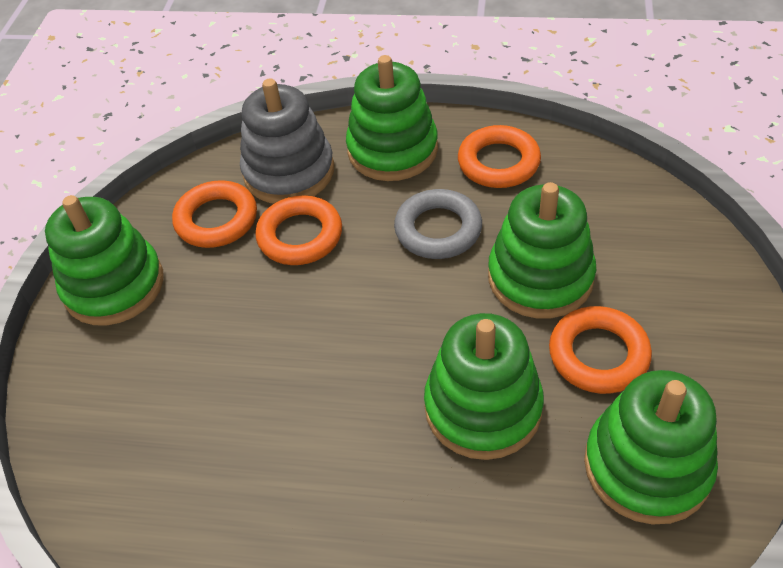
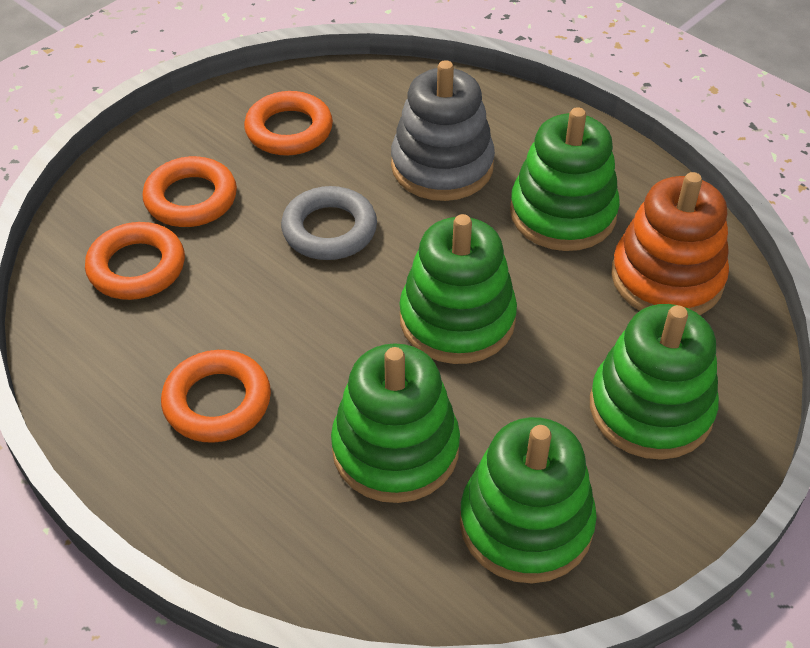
orange stacking toy: none = 0 -> [611,172,729,315] = 1

